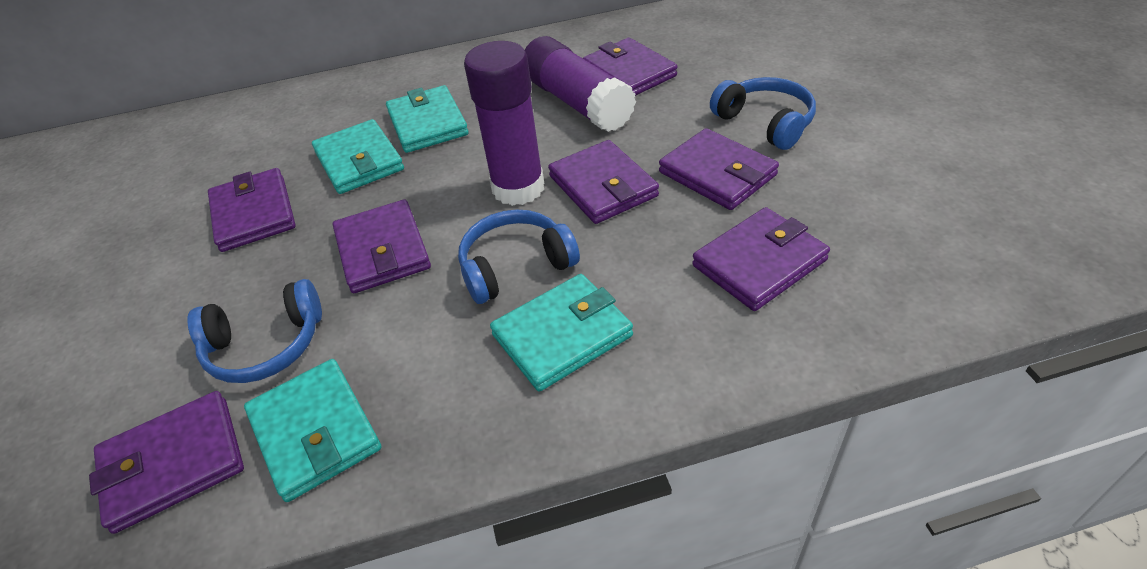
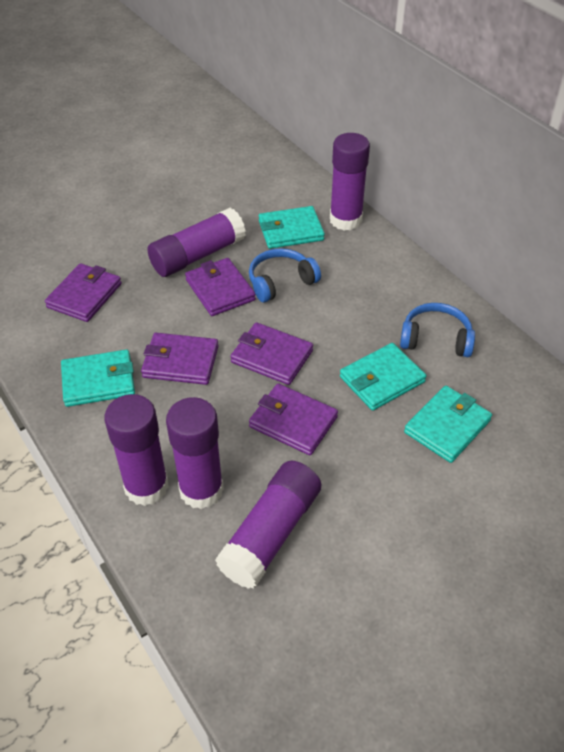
blue headphones: [187,279,322,383] [458,209,580,304] [710,77,816,150] = 3 -> [249,248,321,302] [400,303,475,357] = 2
purple glue stick: [464,41,544,206] [525,36,636,132] = 2 -> [104,394,169,506] [147,208,246,277] [166,397,224,509] [215,461,321,589] [330,133,370,231] = 5
purple wallet: [89,391,244,534] [208,168,296,252] [333,199,431,293] [548,140,659,224] [583,37,678,96] [659,128,779,210] [692,207,830,311] = 7 -> [45,263,121,322] [141,333,218,385] [185,258,256,316] [231,322,313,385] [249,383,338,455] = 5

